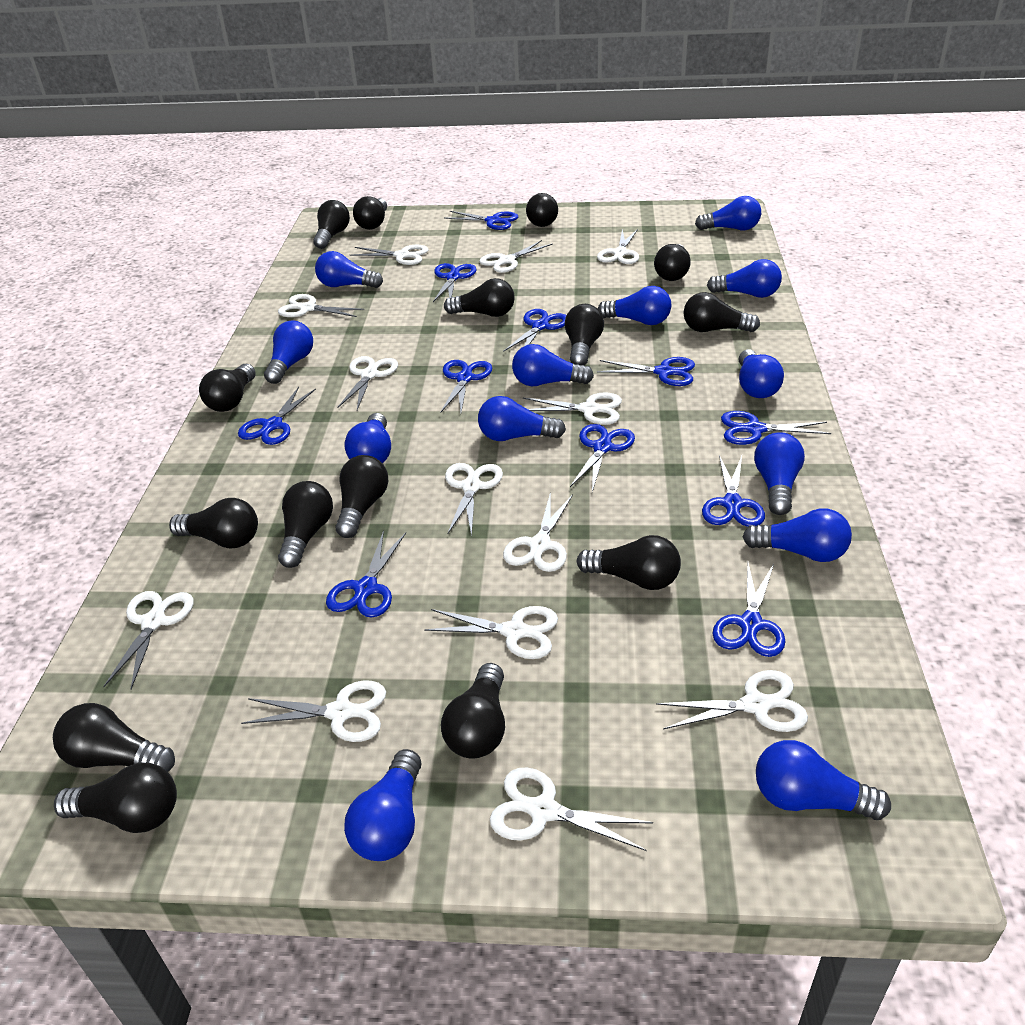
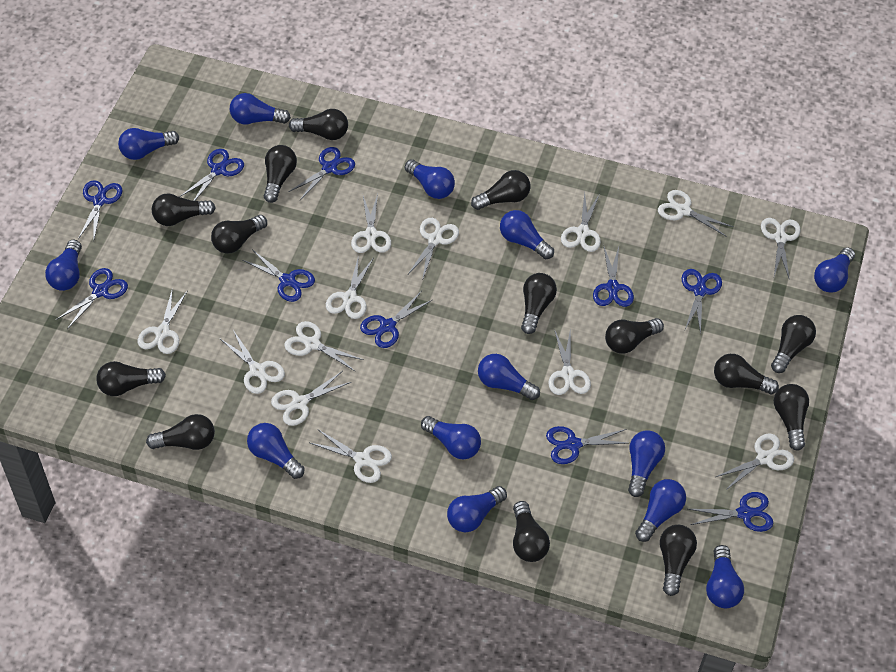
black light bulb: [53,703,175,772] [54,763,177,833] [169,498,258,548] [199,364,256,412] [278,481,333,568] [313,200,350,249] [335,455,388,538] [353,196,387,230] [441,663,505,759] [444,278,515,317] [526,193,558,227] [565,304,604,366] [577,535,681,590] [654,244,691,281] [683,292,760,332] = 15 -> [97,361,166,396] [146,414,215,450] [152,193,216,226] [211,215,267,254] [264,145,297,203] [289,109,348,140] [471,170,530,210] [513,501,550,562] [521,273,557,334] [605,318,664,354] [660,525,697,596] [714,354,779,394] [771,315,816,373] [774,384,809,451] = 14
blue scissors: [238,387,316,445] [326,531,406,618] [433,263,477,302] [440,360,492,413] [444,211,518,230] [503,309,566,352] [570,424,635,492] [597,357,695,386] [702,455,765,527] [713,563,786,657] [721,411,831,445] = 11 -> [56,268,128,329] [78,180,122,239] [179,149,244,201] [242,249,315,302] [289,147,355,200] [360,292,432,348] [546,426,627,464] [593,244,634,307] [682,269,722,335] [688,492,773,532] = 10

